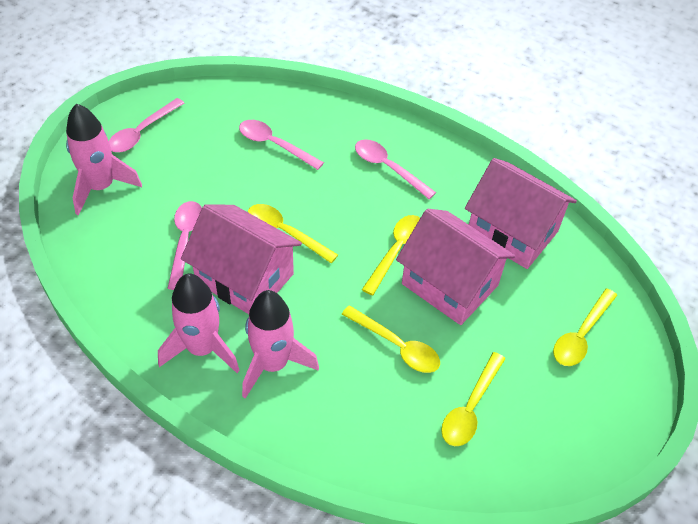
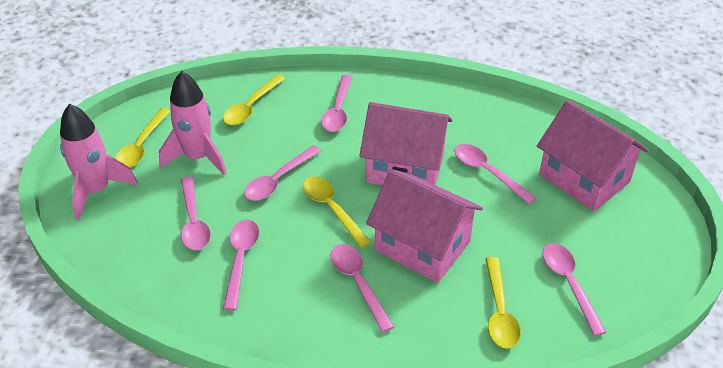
pink rocket: [66,104,142,215] [158,274,240,373] [242,290,319,399] = 3 -> [60,104,138,220] [159,71,227,176] = 2
pink spoon: [109,98,184,152] [167,201,202,290] [239,120,324,170] [355,139,436,199] = 4 -> [181,177,211,250] [223,220,259,311] [244,145,321,201] [321,75,352,132] [331,244,394,332] [454,144,536,204] [542,243,607,336] = 7
yellow spoon: [248,204,338,263] [342,305,440,373] [362,215,420,295] [441,352,506,446] [553,288,617,366] = 5 -> [115,108,170,168] [223,75,285,125] [303,176,371,248] [486,257,521,349] = 4

